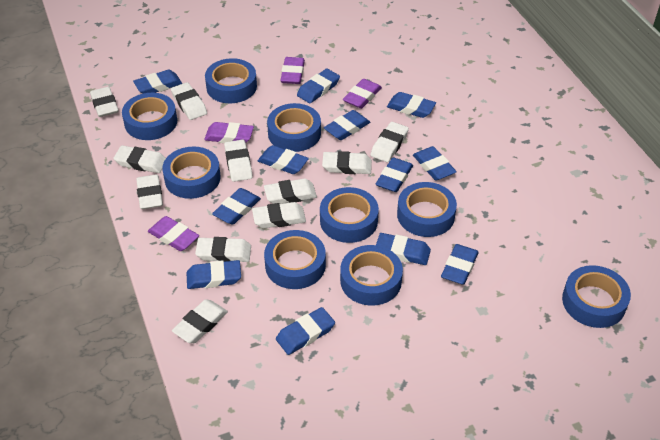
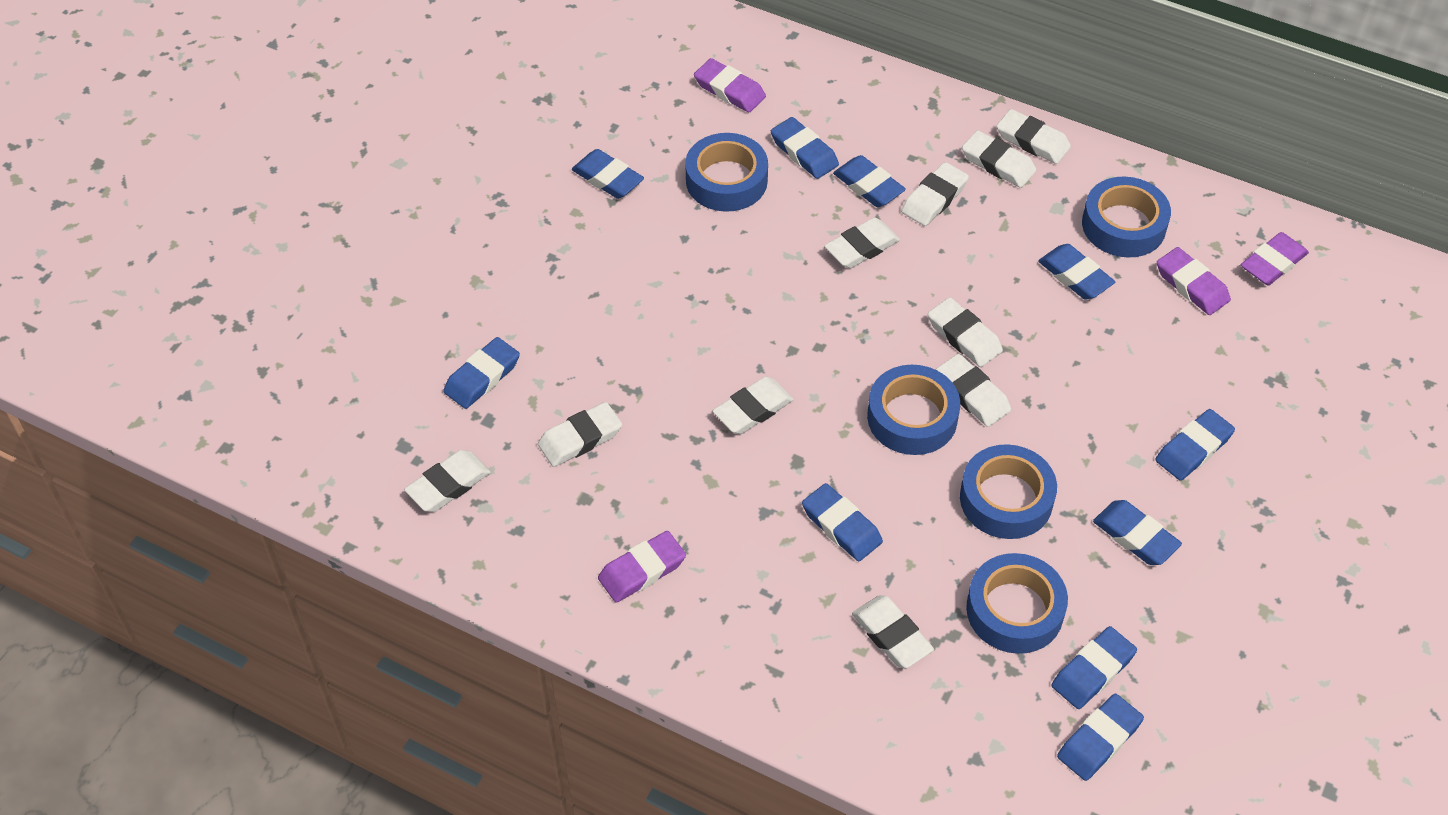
blue eraser: [133,70,182,93] [187,260,241,289] [212,188,261,225] [258,145,309,174] [276,307,335,355] [297,69,340,103] [324,110,370,140] [376,157,413,192] [376,233,431,265] [387,92,436,118] [413,146,457,181] [441,244,479,285] = 12 -> [443,337,520,409] [572,149,644,199] [771,117,839,179] [802,483,883,561] [833,155,906,207] [1038,244,1115,299] [1051,626,1137,709] [1057,694,1144,781] [1093,500,1182,565] [1155,409,1235,481] = 10
blue tape: [122,93,177,140] [162,147,221,199] [205,58,257,103] [264,230,326,289] [267,103,321,152] [320,187,379,243] [340,245,403,306] [397,182,457,237] [562,265,631,328] = 9 -> [685,133,768,212] [867,365,960,455] [960,444,1057,539] [966,553,1068,654] [1082,177,1171,257] = 5
white eraser: [90,87,118,117] [113,145,166,173] [136,174,163,209] [171,82,207,120] [172,299,228,343] [195,237,251,262] [224,140,253,182] [252,202,306,228] [264,178,317,204] [322,151,372,174] [370,122,409,162] = 11 -> [404,450,491,512] [538,402,622,467] [713,377,794,434] [824,218,900,268] [852,595,934,668] [901,162,969,226] [928,297,1003,367] [936,354,1011,427] [962,131,1036,188] [996,109,1071,164] = 10

